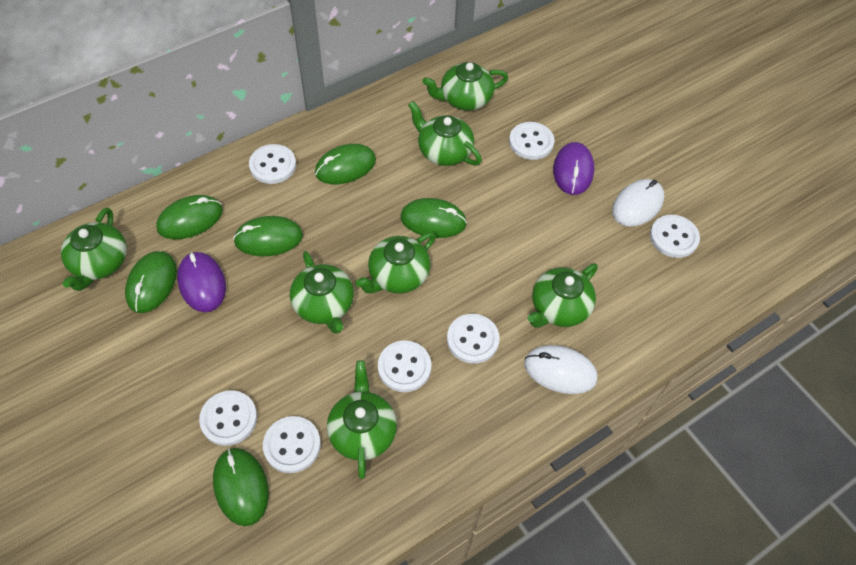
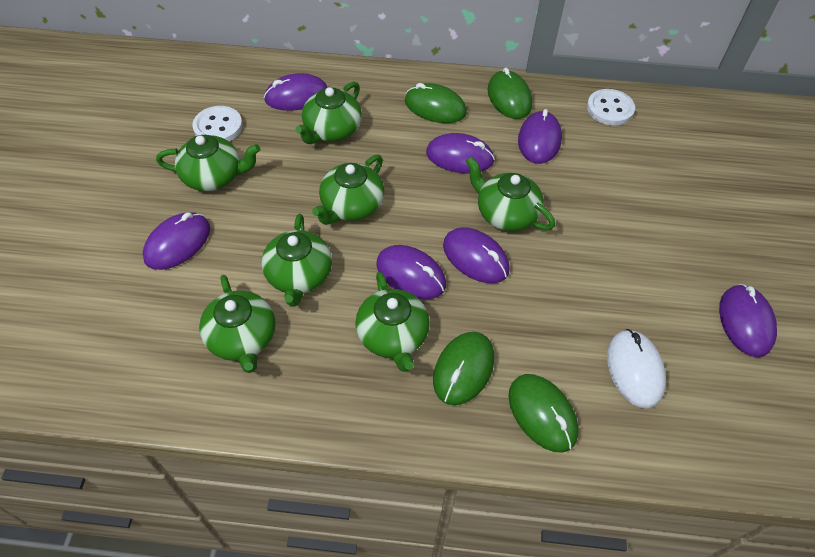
green mouse: [125,251,177,313] [156,195,223,239] [213,448,269,526] [233,216,303,256] [315,144,376,184] [401,198,467,238] = 6 -> [405,83,467,123] [433,332,494,405] [488,68,532,119] [509,374,578,453] = 4
purple mouse: [177,252,226,312] [553,142,594,195] = 2 -> [143,212,210,270] [264,73,328,111] [376,245,446,299] [426,133,495,173] [443,227,510,283] [518,109,562,164] [719,284,777,357] = 7
white button: [199,390,257,446] [249,144,296,184] [263,416,321,473] [378,340,431,392] [447,314,500,364] [509,122,554,160] [650,215,700,258] = 7 -> [192,106,243,141] [587,89,635,126] = 2
white mouse: [524,345,597,394] [612,179,664,227] = 2 -> [607,329,666,409] = 1

